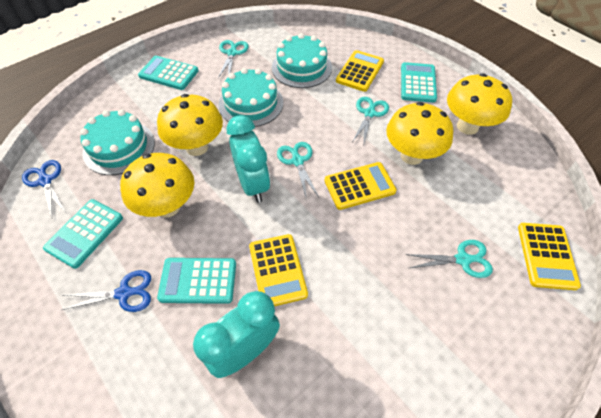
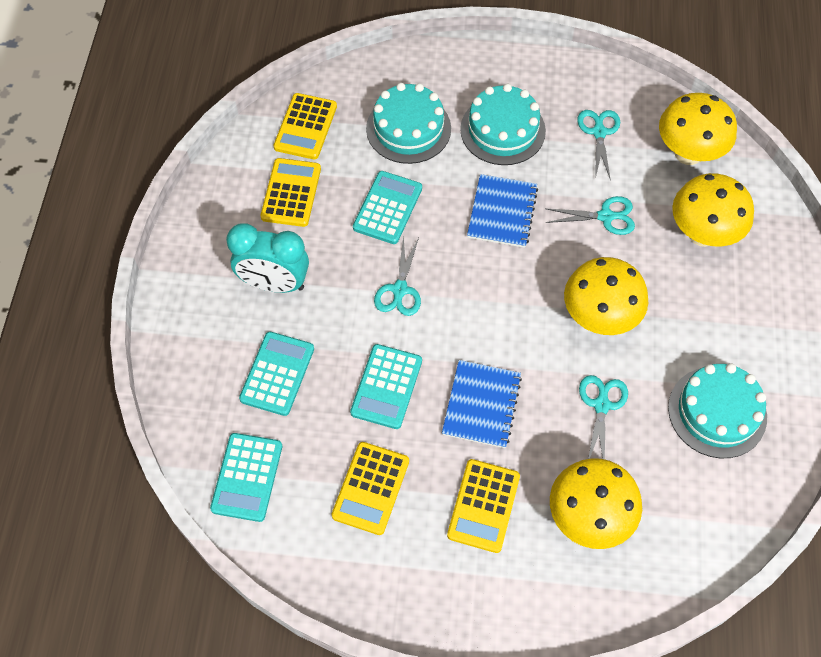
blue notebook: none = 0 -> [442,360,522,448] [467,174,538,248] = 2
blue scissors: [22,160,65,218] [61,270,151,312] = 2 -> none = 0
turquoise clock: [193,291,280,378] [227,115,270,203] = 2 -> [226,224,309,293] = 1

